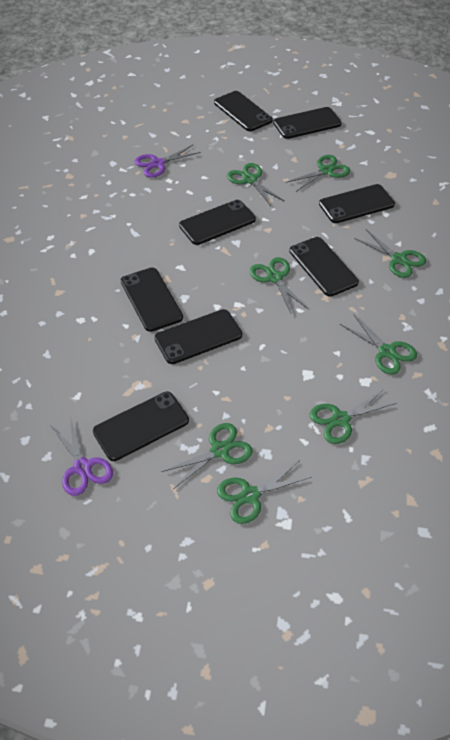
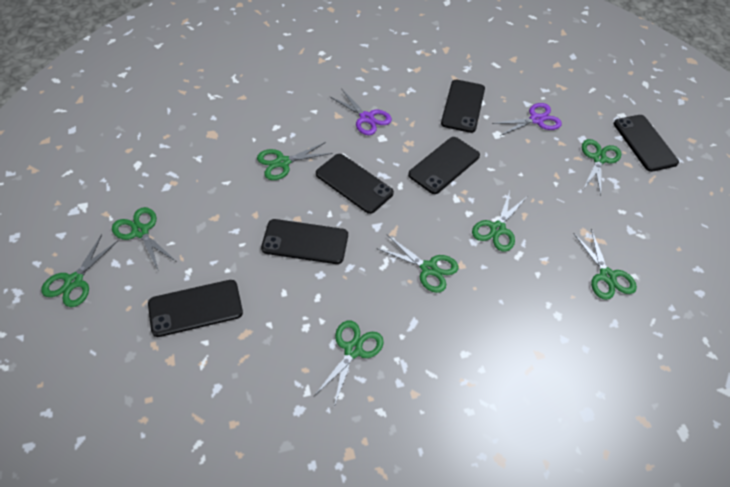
black phone: [93,392,189,461] [121,268,183,332] [154,309,242,364] [179,200,256,245] [214,91,273,131] [273,107,342,139] [290,237,359,297] [319,184,395,223] = 8 -> [148,280,243,337] [261,219,348,264] [316,154,394,214] [408,137,480,194] [441,80,485,133] [614,115,679,172] = 6

